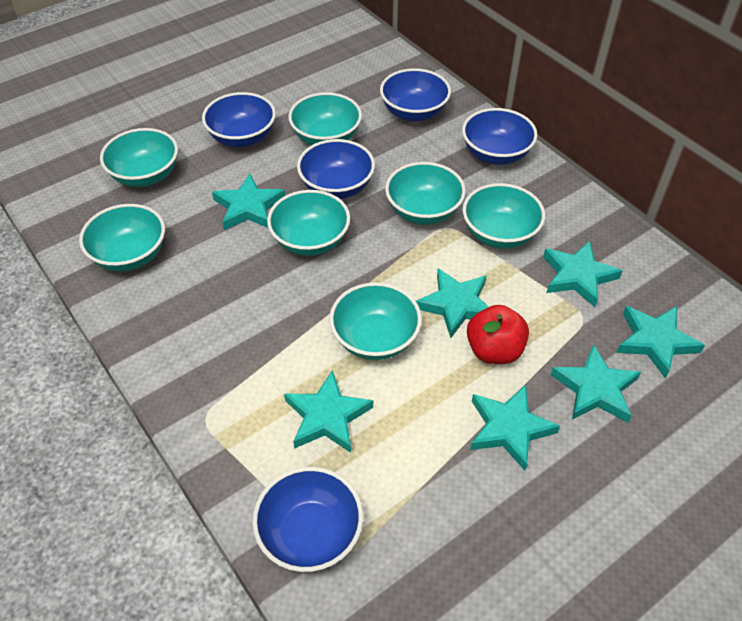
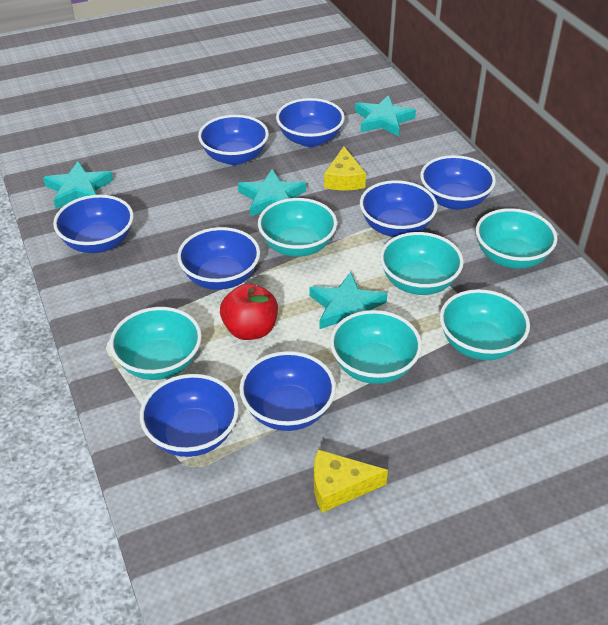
blue bowl: [202,92,276,147] [252,467,363,572] [297,139,375,199] [380,68,451,122] [462,108,538,165] = 5 -> [53,195,134,253] [140,374,239,457] [177,227,260,290] [198,115,269,165] [239,351,336,431] [276,98,345,147] [360,180,437,237] [420,155,496,210] = 8
turquoise bowl: [79,204,165,272] [100,128,178,187] [267,190,350,256] [288,92,362,145] [329,282,422,360] [385,162,466,225] [462,183,545,249] = 7 -> [110,307,202,380] [258,198,337,257] [330,310,422,384] [380,232,464,295] [440,289,530,360] [476,208,557,269] = 6
turquoise star: [212,173,285,230] [284,370,373,453] [416,268,489,338] [470,385,560,471] [543,241,623,307] [551,344,641,423] [616,306,705,378] = 7 -> [43,161,113,209] [238,169,306,217] [310,272,387,329] [355,95,416,137] = 4
yellow cheese: none = 0 -> [314,450,388,513] [324,146,366,190] = 2

